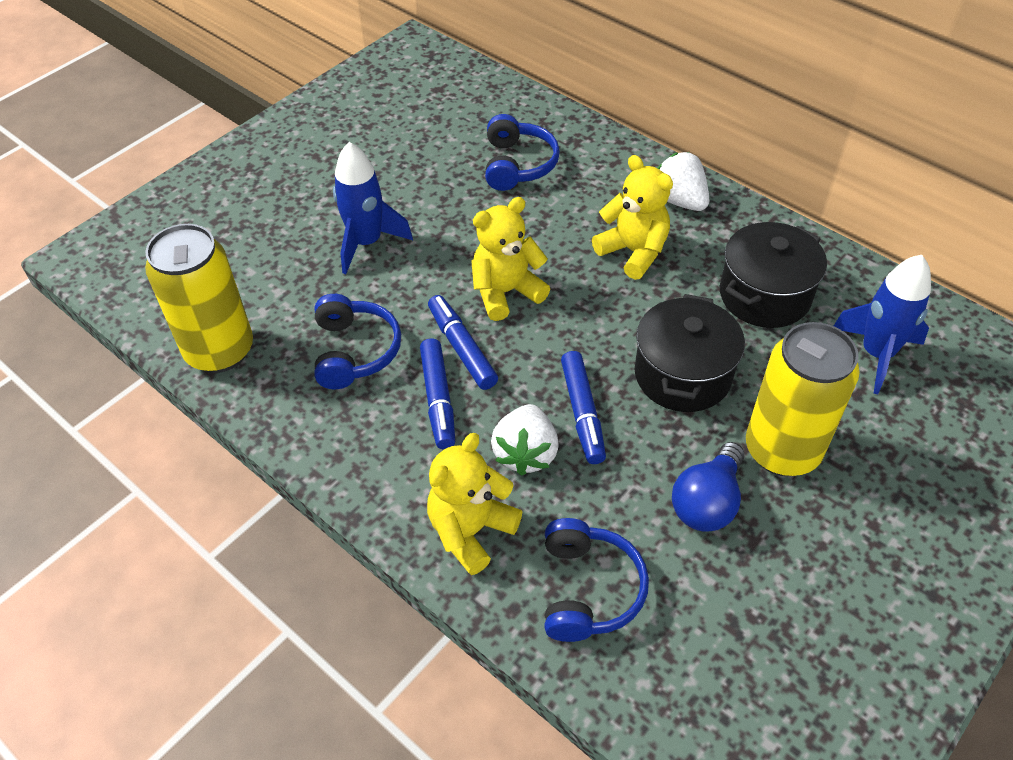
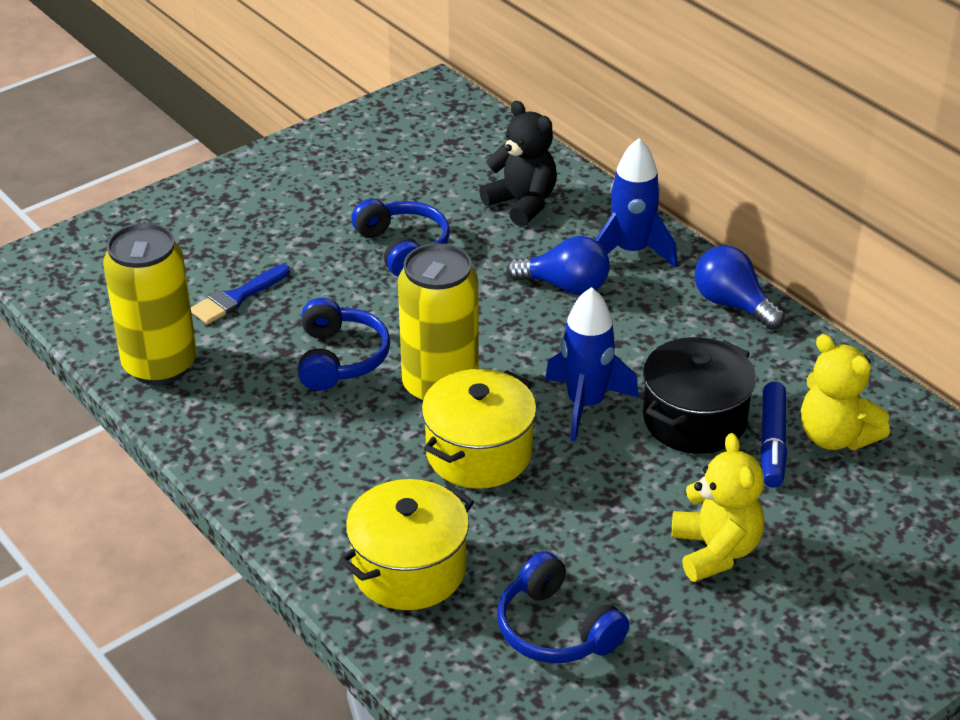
black pot: [635,294,745,412] [720,222,827,328] = 2 -> [643,337,756,454] = 1
black teddy bear: none = 0 -> [479,101,557,227] = 1
blue brush: none = 0 -> [191,264,290,324] = 1
blue light bulb: [672,442,745,532] = 1 -> [506,236,610,295] [695,246,785,330] = 2
blue marker: [420,339,455,449] [428,295,498,390] [561,351,606,464] = 3 -> [760,382,787,488] = 1
white strawberry: [491,404,559,476] [657,152,710,211] = 2 -> none = 0
yellow pot: none = 0 -> [339,479,474,610] [422,369,537,489] = 2
yellow teddy bear: [427,433,522,575] [471,197,550,321] [592,155,673,280] = 3 -> [672,433,764,582] [801,334,890,450] = 2

